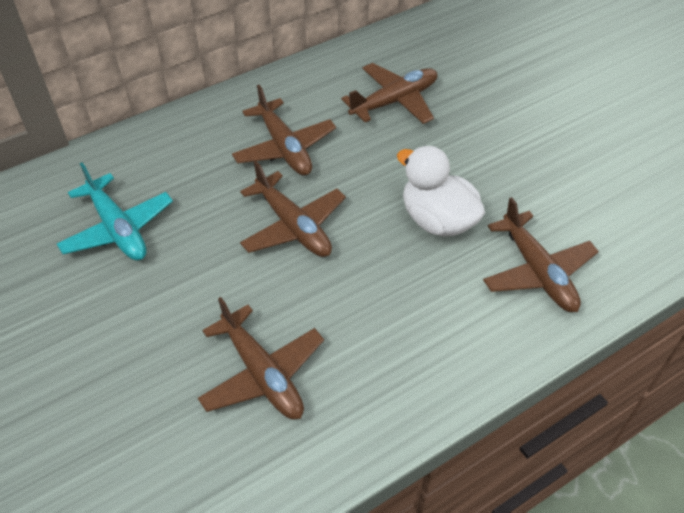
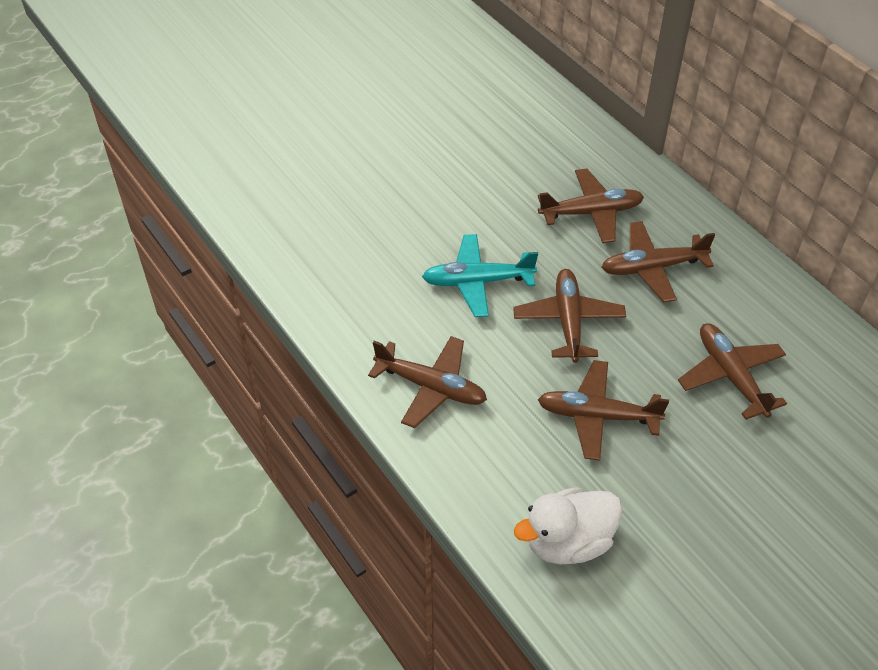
brown plane: [198,297,324,419] [232,85,336,176] [240,161,346,257] [341,63,437,124] [483,197,599,312] = 5 -> [368,336,487,428] [513,269,626,363] [538,169,644,243] [538,360,669,461] [601,221,715,302] [678,323,787,420] = 6

